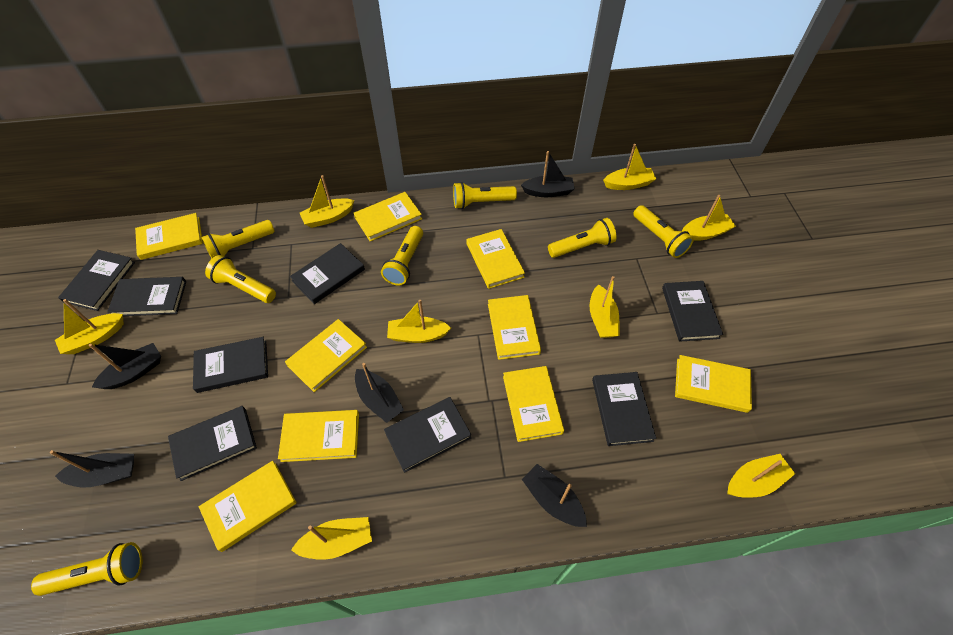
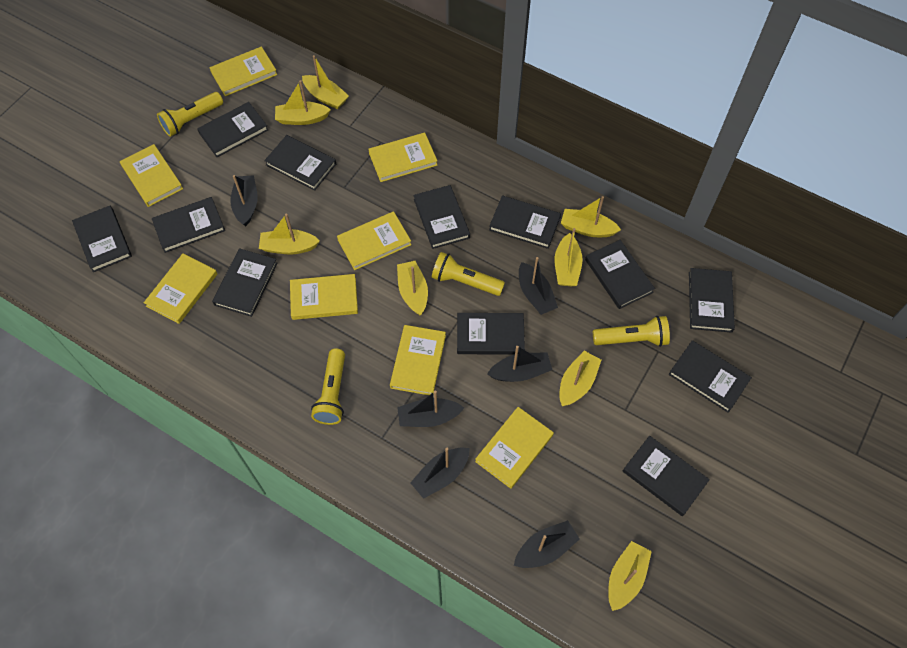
black boat: [50,450,134,488] [89,343,161,389] [355,363,404,423] [521,151,575,197] [522,464,587,527] = 5 -> [230,175,258,226] [397,390,464,427] [410,448,470,499] [487,346,552,382] [514,520,580,568] [519,257,558,315] = 6
black book: [58,250,135,311] [107,277,186,316] [168,406,257,481] [193,337,268,393] [290,243,365,304] [384,397,471,473] [592,372,656,446] [662,281,723,342] = 8 -> [72,206,132,272] [152,197,225,253] [197,102,268,157] [212,248,278,317] [264,135,336,191] [413,185,470,249] [457,313,525,355] [489,196,561,249] [585,240,655,309] [623,436,710,516] [669,340,752,413] [689,268,735,333] = 12
yellow book: [135,213,203,260] [199,461,297,552] [278,410,359,462] [285,319,367,392] [354,192,422,241] [467,229,525,289] [488,295,541,360] [503,366,564,442] [675,355,752,413] = 9 -> [120,144,183,207] [144,254,217,324] [210,46,277,96] [290,274,358,320] [337,211,411,270] [369,133,437,182] [390,325,446,395] [475,407,554,489] = 8
yellow flashlight: [31,542,142,596] [201,220,275,258] [205,255,276,303] [381,226,423,285] [453,182,517,209] [548,218,617,258] [633,205,694,258] = 7 -> [157,92,223,137] [311,349,345,425] [432,252,505,296] [593,316,670,347] = 4

